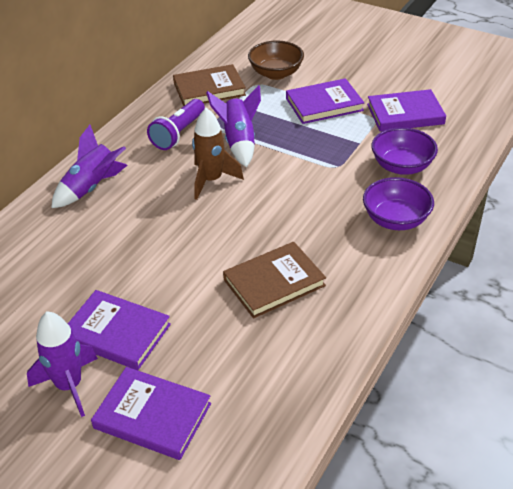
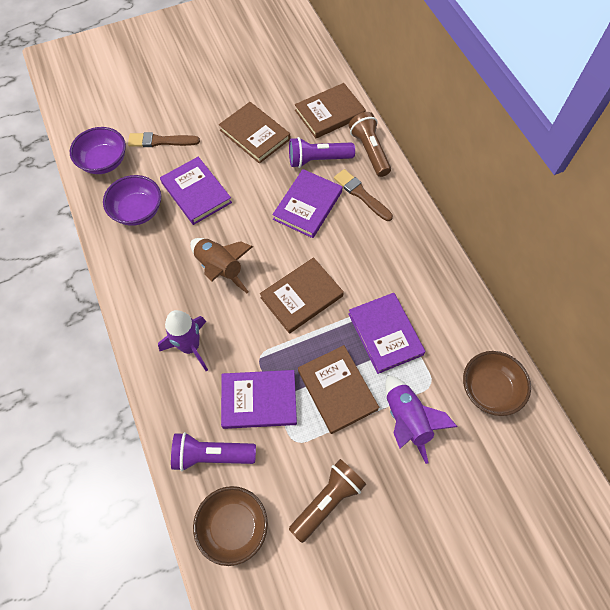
brown book: [173,64,246,106] [223,242,326,318] = 2 -> [219,102,290,164] [260,257,344,334] [295,83,366,139] [298,345,380,434] = 4
brown bowl: [248,41,304,80] = 1 -> [193,486,268,566] [463,351,531,416] = 2
brown brush: none = 0 -> [128,132,200,147] [334,169,393,221] = 2
brown flashlight: none = 0 -> [289,459,366,543] [349,112,391,177] = 2
purple flashlight: [147,99,205,150] = 1 -> [171,432,256,471] [289,137,355,168] = 2
purple rocket: [27,311,98,417] [51,125,128,208] [206,85,261,167] = 3 -> [158,310,208,371] [385,375,458,464] = 2

